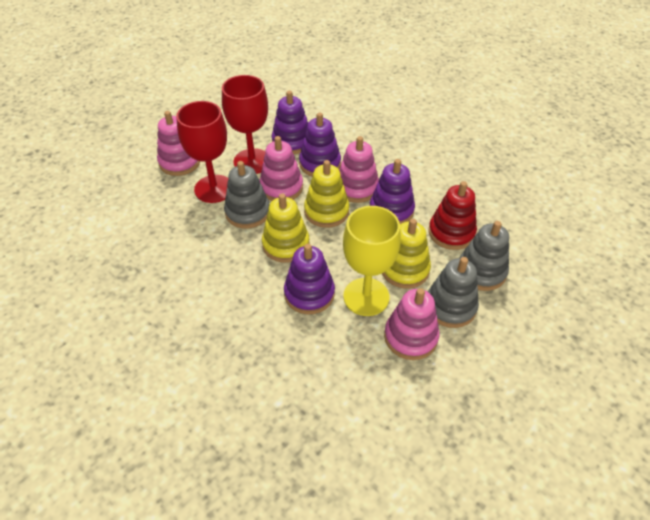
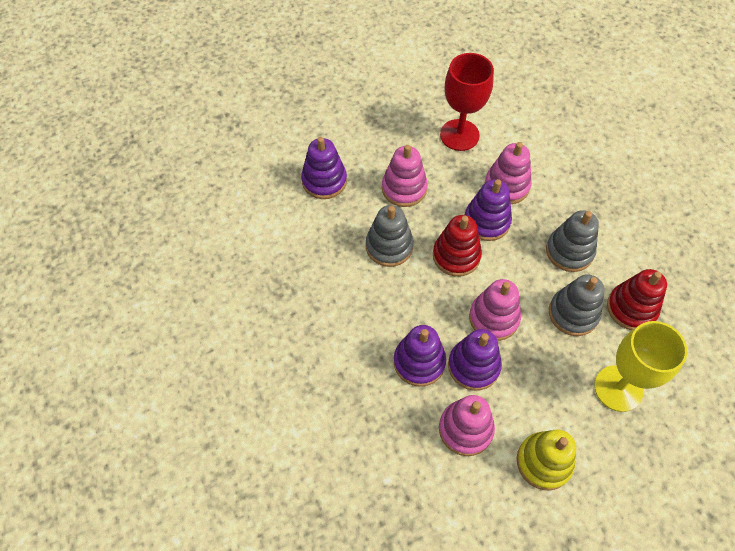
red goblet: [176,101,229,203] [222,75,268,174] = 2 -> [440,53,494,151] = 1
red stacking toy: [428,181,477,250] = 1 -> [433,215,482,277] [607,269,667,330] = 2
yellow stacking toy: [262,193,309,263] [304,160,349,228] [382,219,431,289] = 3 -> [517,430,576,490] = 1

